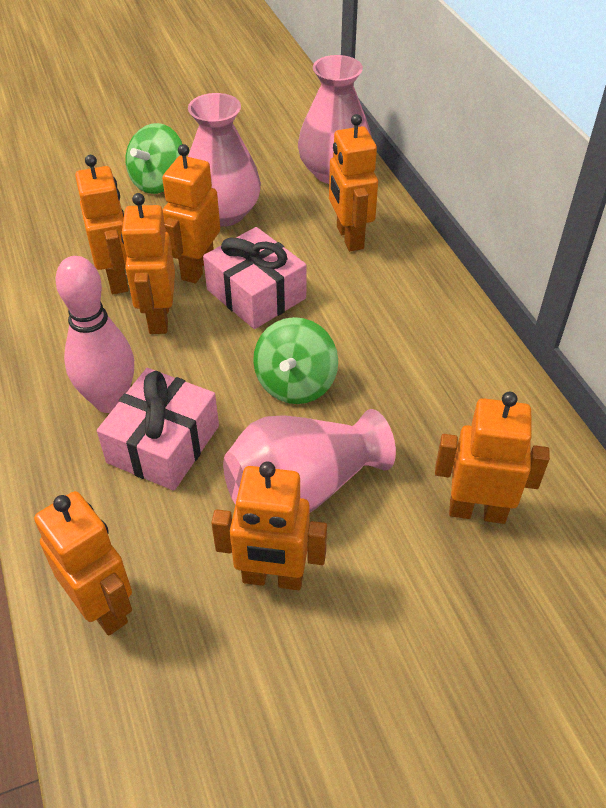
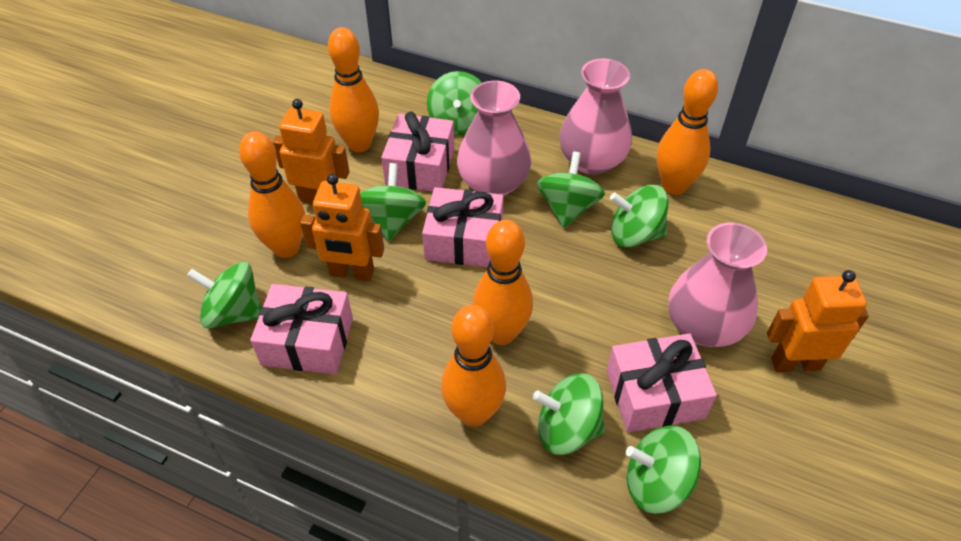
green spinning top: [126,123,182,194] [253,317,338,404] = 2 -> [187,262,262,329] [360,163,426,241] [427,71,482,135] [533,373,605,455] [536,152,605,228] [610,185,669,247] [626,426,701,514] = 7
orange bowling pin: none = 0 -> [239,132,305,258] [328,27,379,152] [441,305,506,427] [473,220,533,345] [657,69,718,195] = 5
orange robot: [34,491,132,636] [75,155,129,294] [121,193,175,334] [162,144,220,283] [211,462,327,590] [329,114,378,251] [435,392,550,524] = 7 -> [273,99,350,204] [300,174,384,281] [767,270,869,372] = 3
pink bowling pin: [55,256,134,413] = 1 -> none = 0
pink gift: [97,368,219,491] [203,227,306,329] = 2 -> [250,284,353,375] [381,111,455,192] [422,187,504,267] [607,333,717,433] = 4

